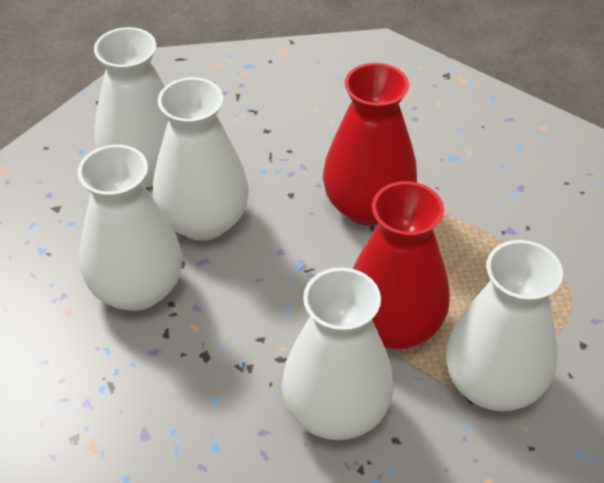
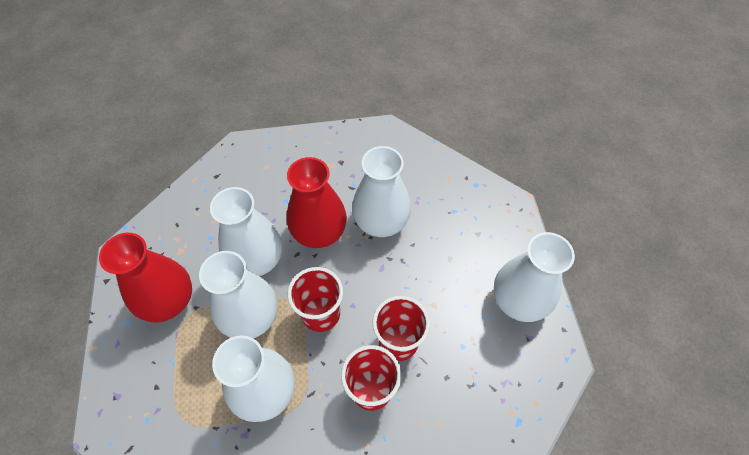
red cup: none = 0 -> [288,267,343,332] [341,345,401,411] [373,296,430,361] = 3

